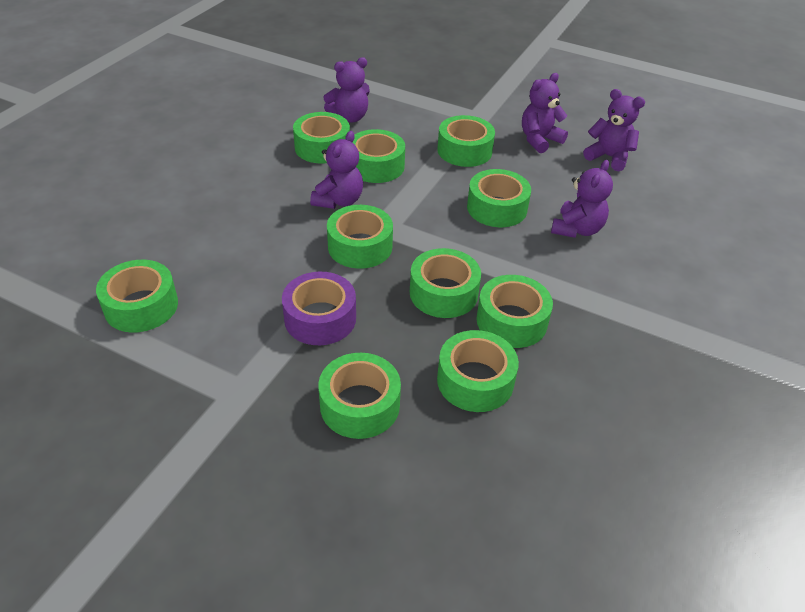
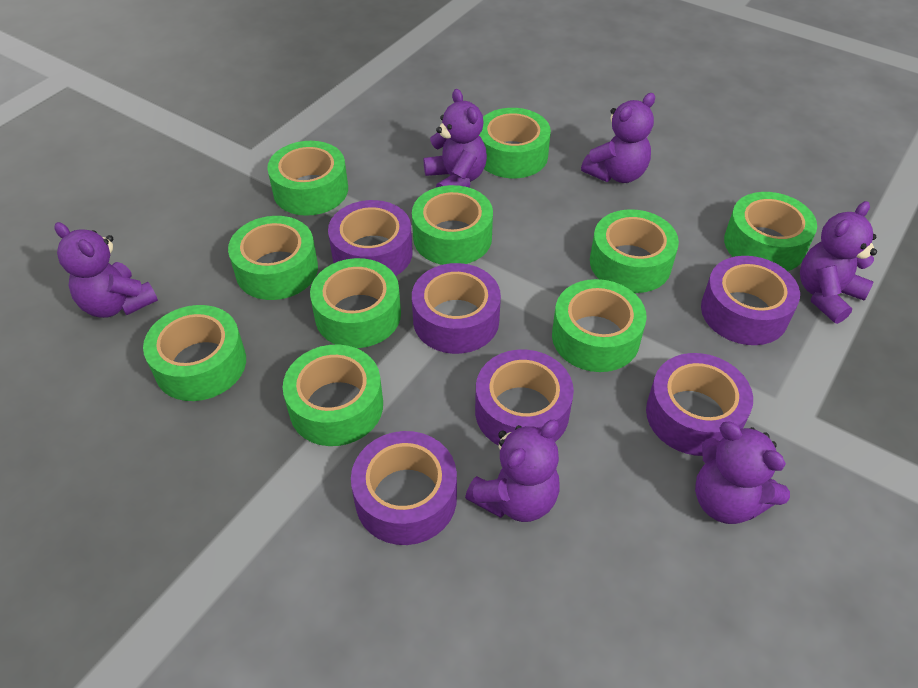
purple tape: [282,272,356,345] = 1 -> [328,200,413,276] [351,431,457,545] [412,263,501,354] [475,350,574,446] [646,353,753,456] [701,256,800,345] = 6
purple teddy bear: [310,131,363,209] [323,57,370,123] [522,73,568,153] [551,160,613,238] [583,89,645,171] = 5 -> [54,222,158,318] [424,89,487,187] [465,420,560,522] [581,93,655,183] [695,422,790,524] [800,201,877,324] = 6

